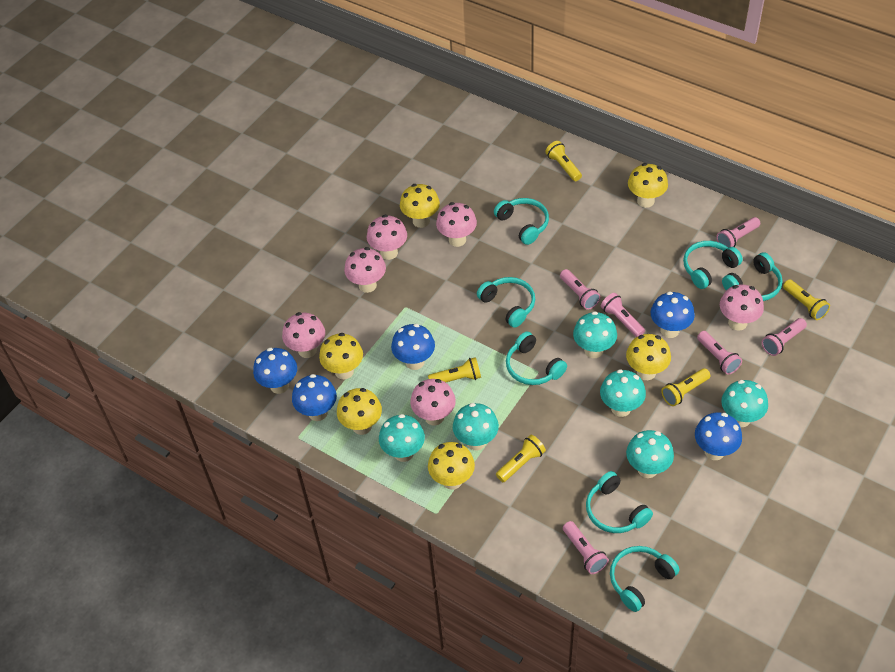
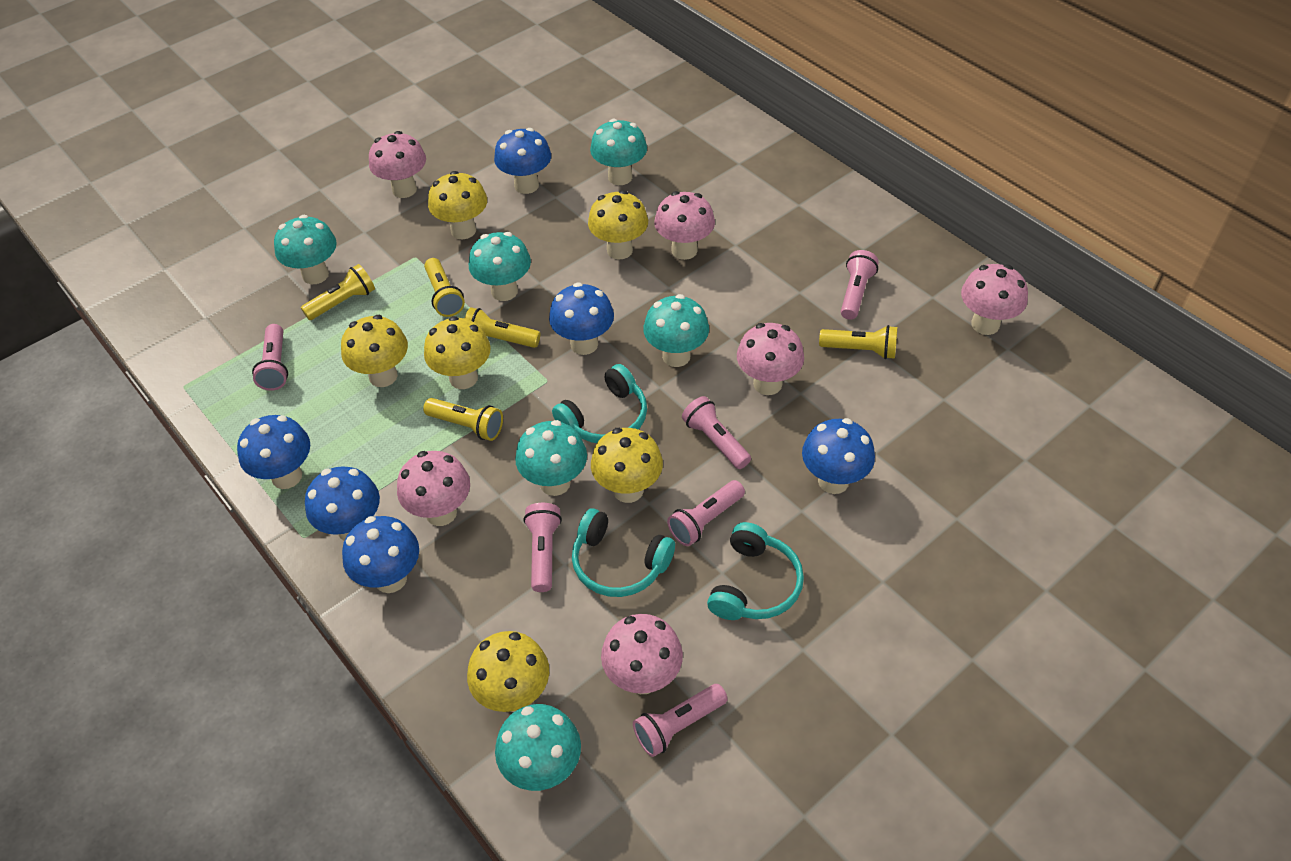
blue mushroom: [253,348,297,394] [292,374,337,421] [391,324,435,370] [651,291,695,338] [695,413,742,460] = 5 -> [237,415,310,489] [305,466,380,540] [342,516,419,593] [494,128,551,194] [549,282,614,355] [802,418,875,494] = 6
turquoise headphones: [477,277,535,328] [494,198,549,245] [506,331,567,385] [586,471,653,533] [610,546,679,612] [683,241,743,289] [722,252,783,301] = 7 -> [552,364,647,443] [572,508,675,597] [707,522,804,620] = 3

